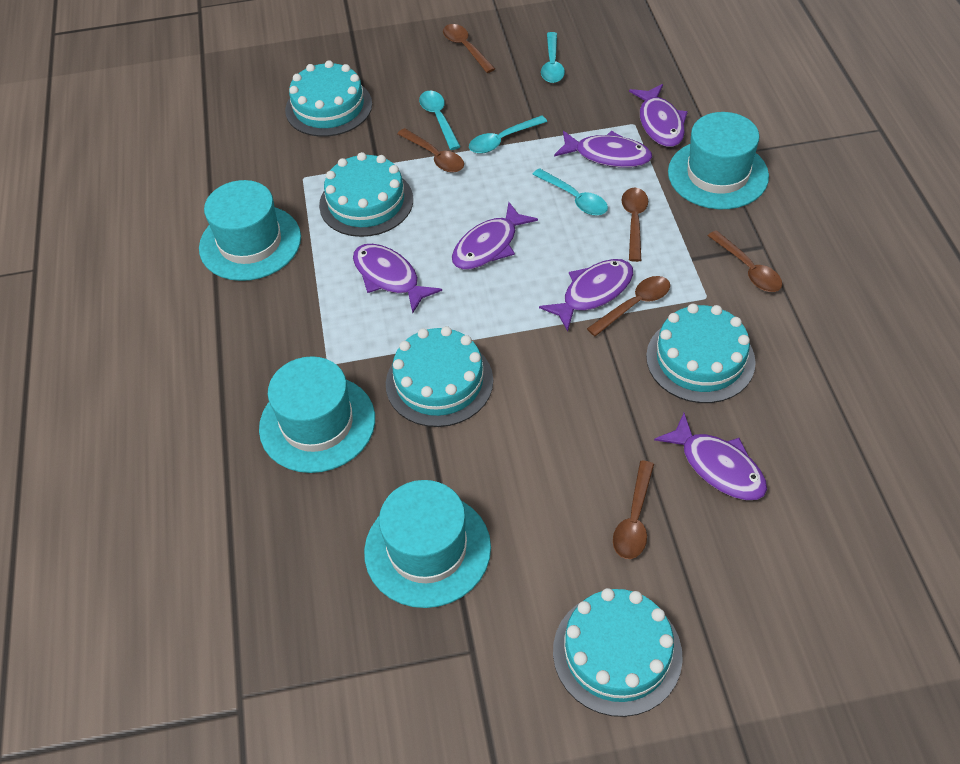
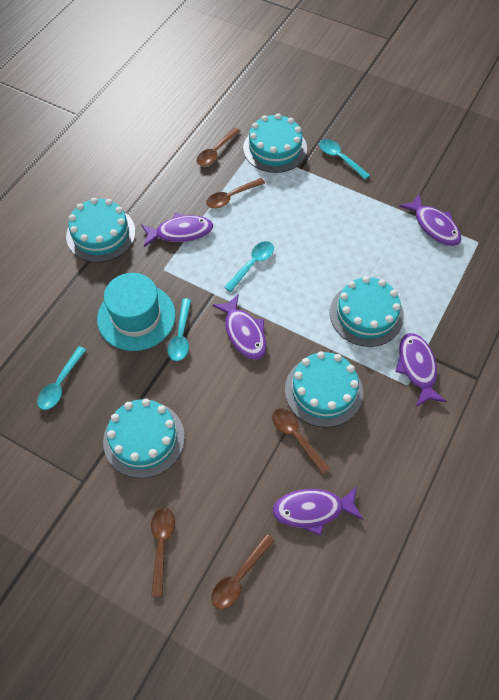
brown spoon: [398,128,464,173] [443,24,495,73] [587,276,670,336] [613,460,654,559] [621,188,648,262] [708,230,782,292] = 6 -> [151,507,175,597] [197,128,240,166] [206,178,265,208] [211,534,274,609] [272,408,330,474] = 5
purple fish: [353,244,442,313] [452,202,538,270] [539,259,633,331] [554,131,652,168] [629,84,688,147] [654,413,767,500] = 6 -> [141,213,213,247] [212,294,267,360] [272,486,363,536] [395,333,447,407] [399,194,461,246] = 5
turquoise hat: [199,180,301,281] [259,356,375,473] [364,480,491,608] [668,112,769,209] = 4 -> [97,273,176,351] = 1

